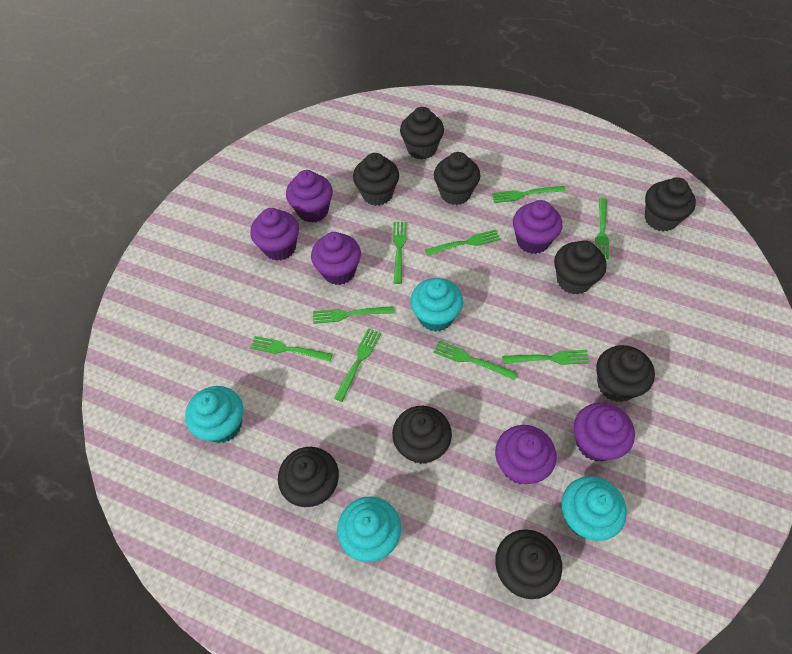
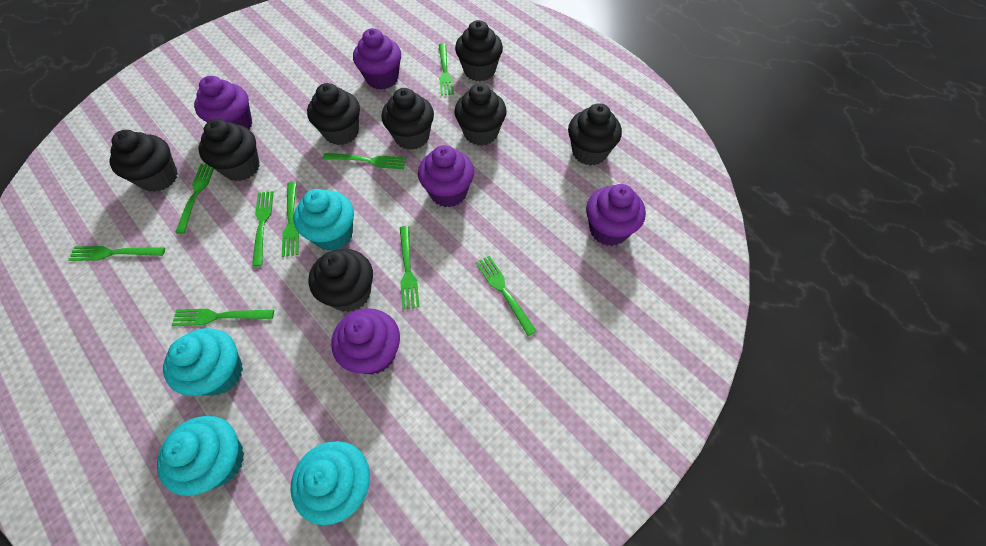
black cupcake: [278,447,339,507] [353,153,399,206] [392,406,452,464] [400,107,444,160] [434,152,480,205] [495,529,562,599] [554,240,607,294] [596,345,655,402] [645,177,696,231] = 9 -> [110,130,178,192] [198,119,260,181] [307,83,360,145] [309,249,373,312] [381,88,434,150] [454,84,507,146] [455,20,503,81] [568,103,622,166] = 8
purple cupcake: [250,208,299,261] [286,170,333,223] [311,232,361,285] [495,425,557,484] [513,200,562,254] [574,402,635,461] = 6 -> [194,76,252,130] [331,308,400,375] [353,28,401,90] [418,145,474,207] [586,184,646,246] = 5

